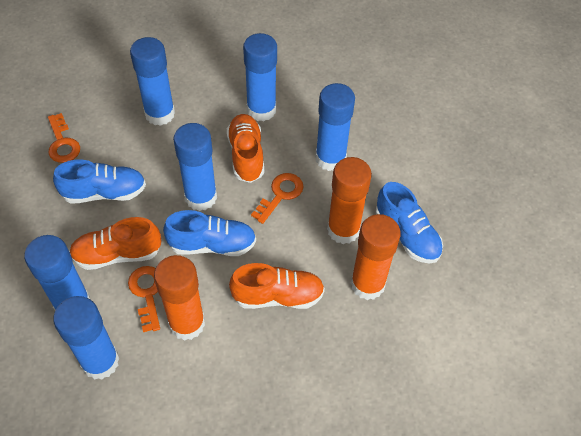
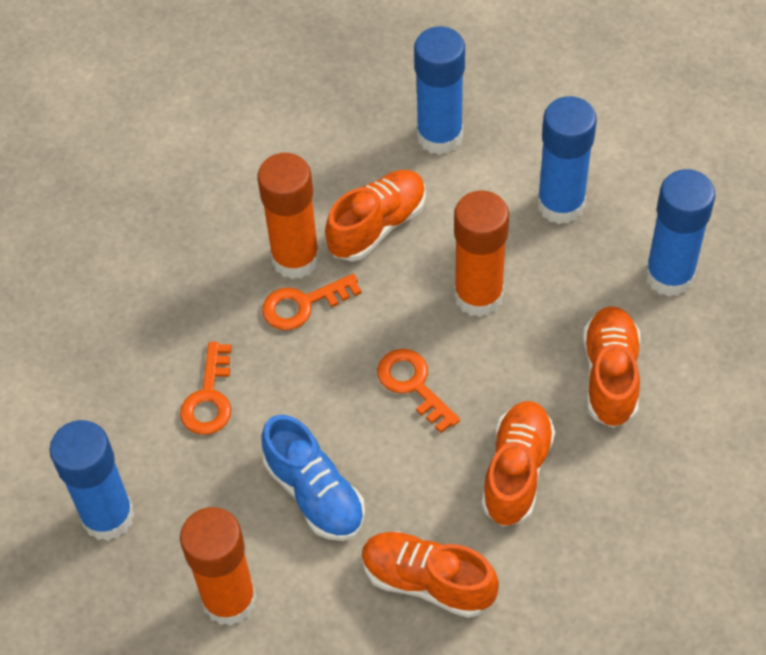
blue glue stick: [24,235,90,310] [53,296,119,380] [130,37,175,126] [173,123,217,211] [243,33,277,121] [315,83,355,171] = 6 -> [49,420,135,541] [414,27,465,155] [537,96,597,224] [645,169,715,297] = 4
blue shoe: [53,159,146,204] [163,210,256,256] [376,182,443,264] = 3 -> [261,415,365,541] = 1
orange shoe: [69,217,161,270] [227,114,264,183] [229,263,325,309] = 3 -> [325,170,426,261] [361,531,499,618] [481,401,555,527] [583,306,640,428] = 4

